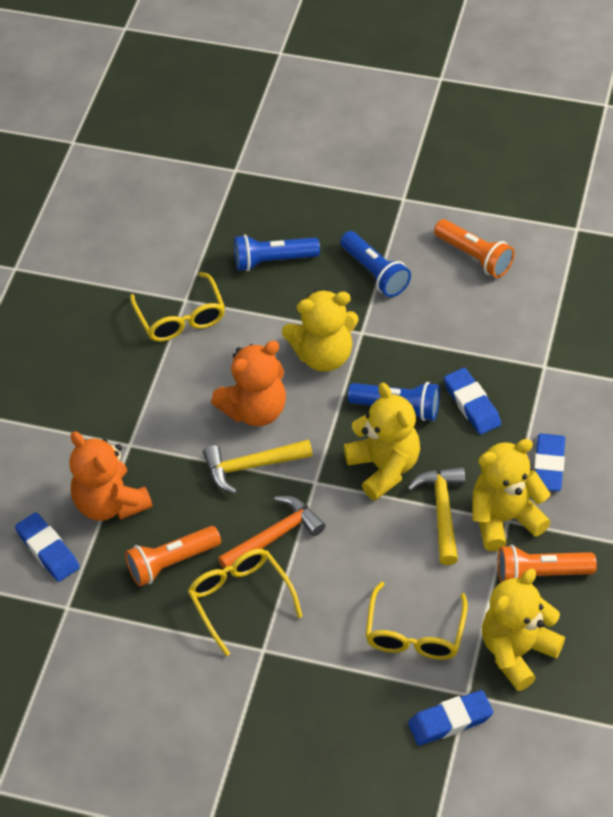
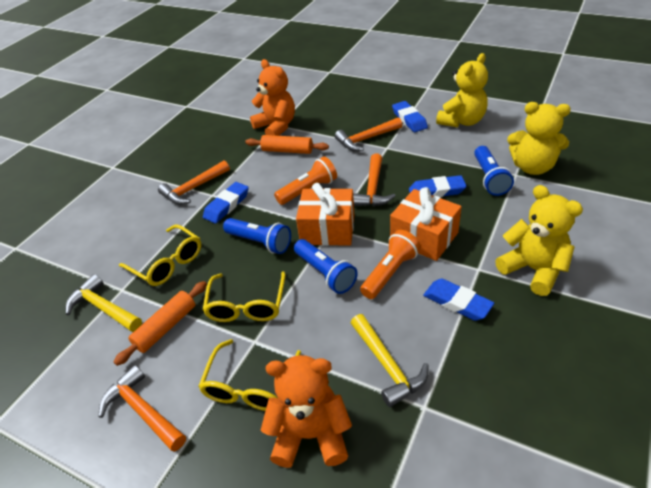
orange flashlight: [125,526,221,587] [434,219,515,278] [498,545,597,583] = 3 -> [274,156,337,205] [360,230,421,299] = 2
orange gift: none = 0 -> [296,183,354,246] [390,187,462,261] = 2
orange hammer: [218,496,326,573] = 1 -> [99,365,186,452] [158,160,230,205] [335,117,402,151] [353,153,395,206] = 4
orange rolling pin: none = 0 -> [114,281,207,366] [245,135,329,154] = 2
yellow teddy bear: [282,290,359,372] [344,383,420,501] [472,439,551,551] [482,569,565,691] = 4 -> [436,53,488,127] [495,185,583,296] [507,102,571,175] = 3

